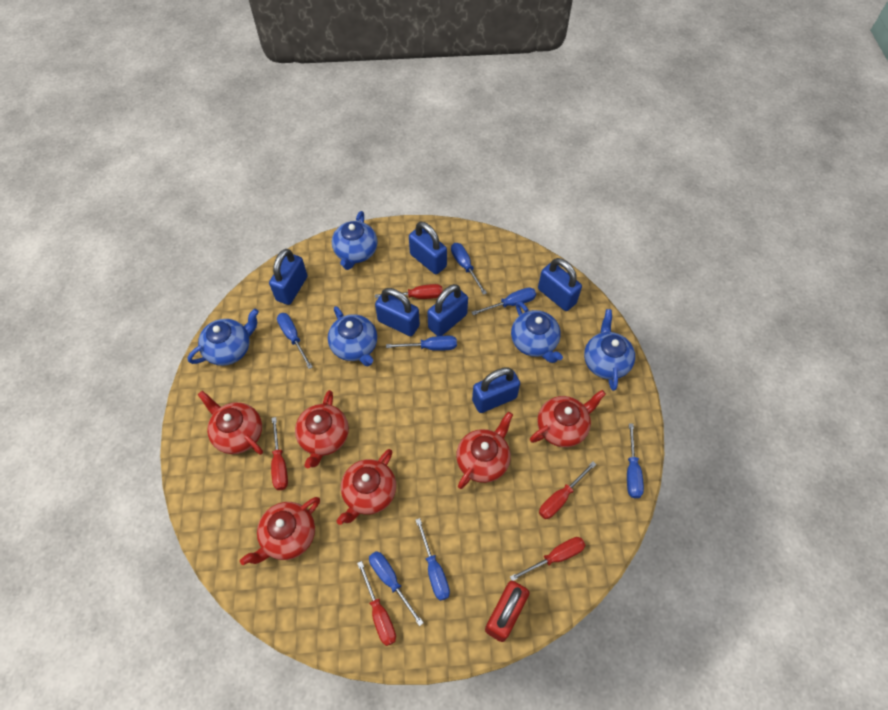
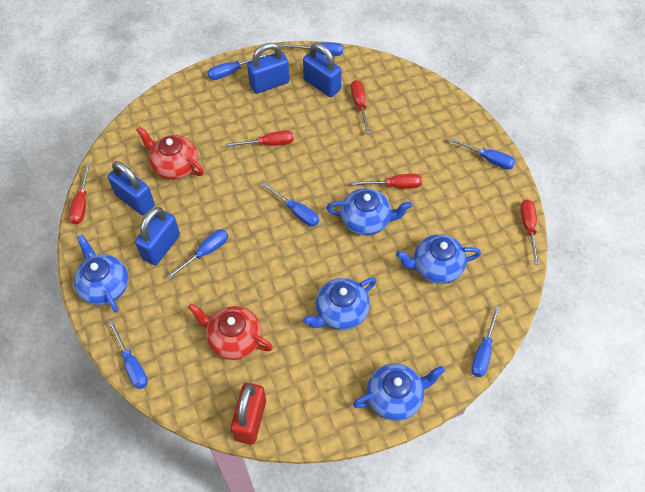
blue padlock: [269,249,307,305] [375,288,420,336] [409,222,447,274] [427,284,468,336] [472,367,520,413] [538,258,582,311] = 6 -> [108,161,155,215] [135,207,180,265] [247,43,289,94] [303,43,342,97] = 4
red teapot: [198,391,263,455] [240,497,320,565] [295,390,349,468] [337,449,396,525] [456,412,513,489] [530,390,606,447] = 6 -> [136,126,204,180] [188,303,273,360] = 2

